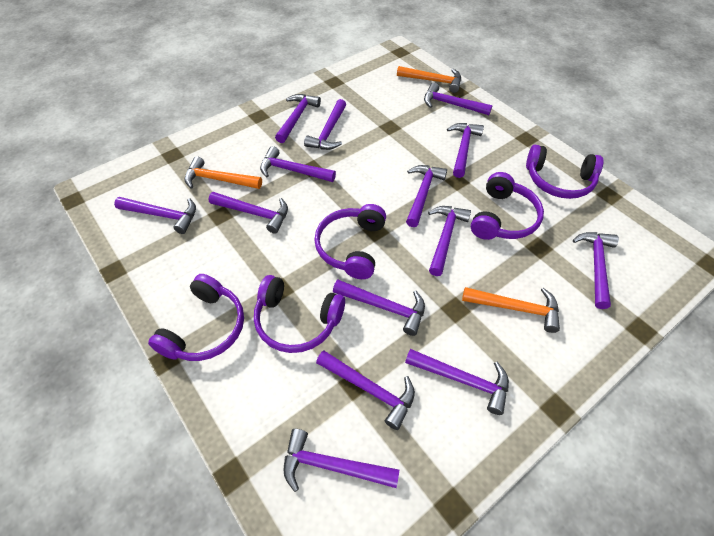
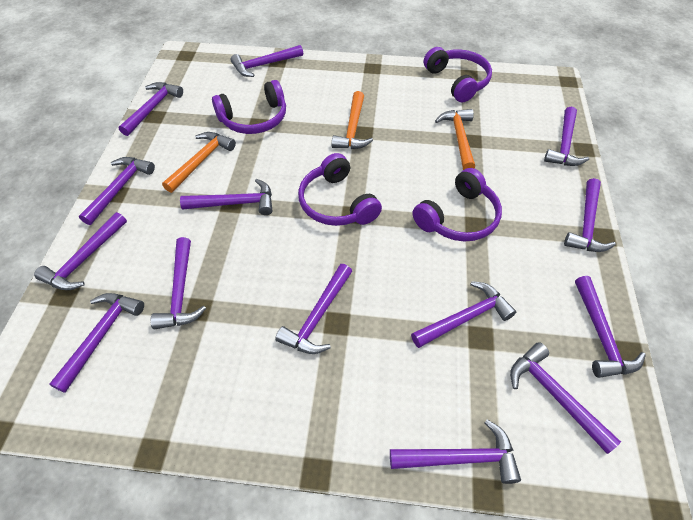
purple headphones: [148,274,244,361] [254,275,345,353] [314,204,386,279] [471,172,544,240] [526,145,603,199] = 5 -> [212,80,286,134] [298,153,382,226] [413,168,502,241] [424,47,492,102] = 4

